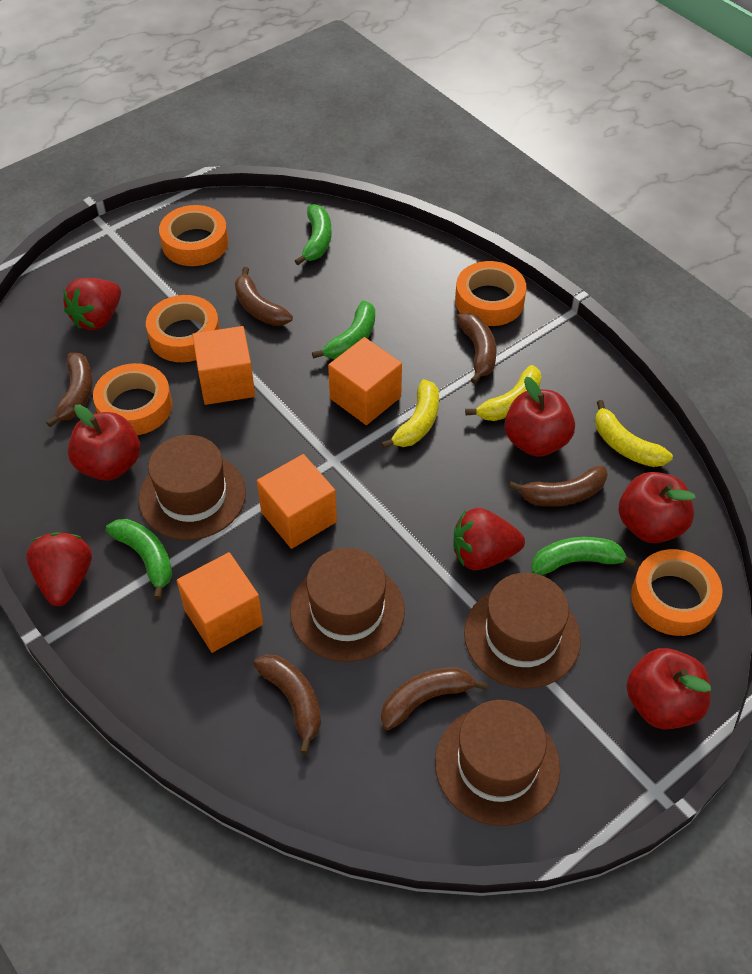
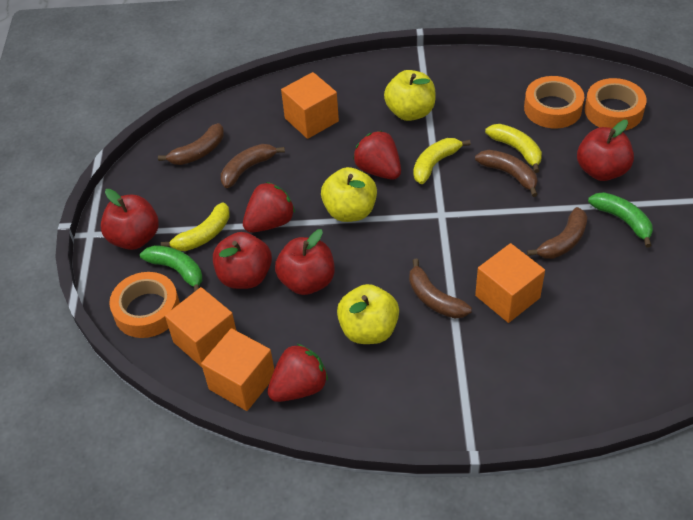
brown banana: [46,353,93,427] [235,267,293,326] [253,655,321,754] [381,667,488,731] [456,313,497,384] [509,465,608,507] = 6 -> [158,123,224,165] [221,144,285,188] [409,259,472,318] [475,150,538,197] [527,207,587,259] = 5
brown hat: [138,435,246,540] [290,548,405,662] [435,700,560,826] [464,573,581,689] = 4 -> none = 0
green banana: [106,519,172,600] [295,204,331,265] [312,300,375,359] [532,537,638,575] = 4 -> [140,245,202,292] [588,192,653,247] = 2
orange tape: [93,363,172,435] [146,295,220,362] [159,205,228,266] [455,261,526,326] [631,549,722,636] = 5 -> [109,272,180,338] [524,76,584,129] [585,78,647,131] = 3
yellow apple: none = 0 -> [321,167,377,222] [337,284,399,344] [384,70,436,121] = 3

